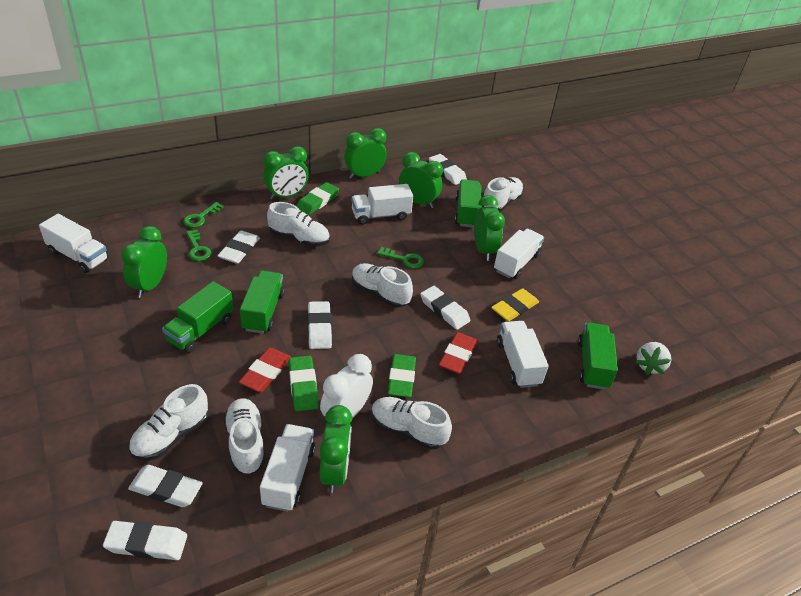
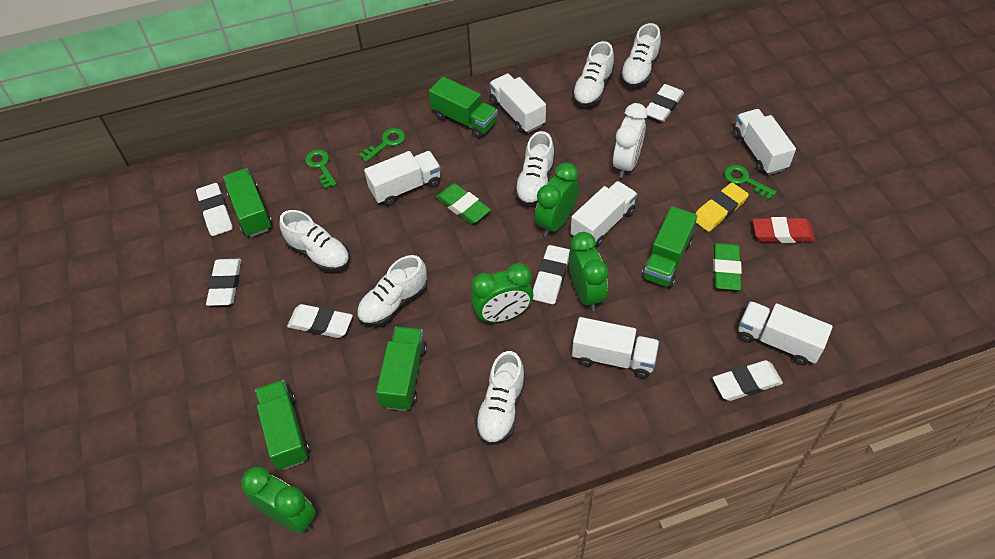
green clock: [121,226,167,298] [263,146,309,200] [320,405,352,493] [344,128,387,179] [399,152,443,208] [474,195,505,261] = 6 -> [241,467,316,533] [471,263,533,323] [535,163,579,237] [569,232,608,311] = 4
green eraser: [289,356,319,411] [297,182,339,215] [388,354,416,398] = 3 -> [436,183,491,224] [713,243,742,290] = 2
green truck: [162,281,234,353] [240,271,285,334] [455,179,482,228] [578,322,618,390] = 4 -> [223,168,272,237] [255,380,310,470] [376,327,427,411] [429,77,498,138] [641,206,697,288] = 5
red eraser: [239,348,291,392] [439,332,478,374] = 2 -> [753,217,815,243] = 1
white strawberry: [636,342,671,375] = 1 -> none = 0
white truck: [39,214,109,273] [260,424,316,512] [351,184,413,225] [494,229,544,279] [497,321,549,388] = 5 -> [364,151,441,206] [489,74,546,133] [571,181,637,247] [572,317,659,378] [733,109,796,175] [738,301,833,365] = 6

